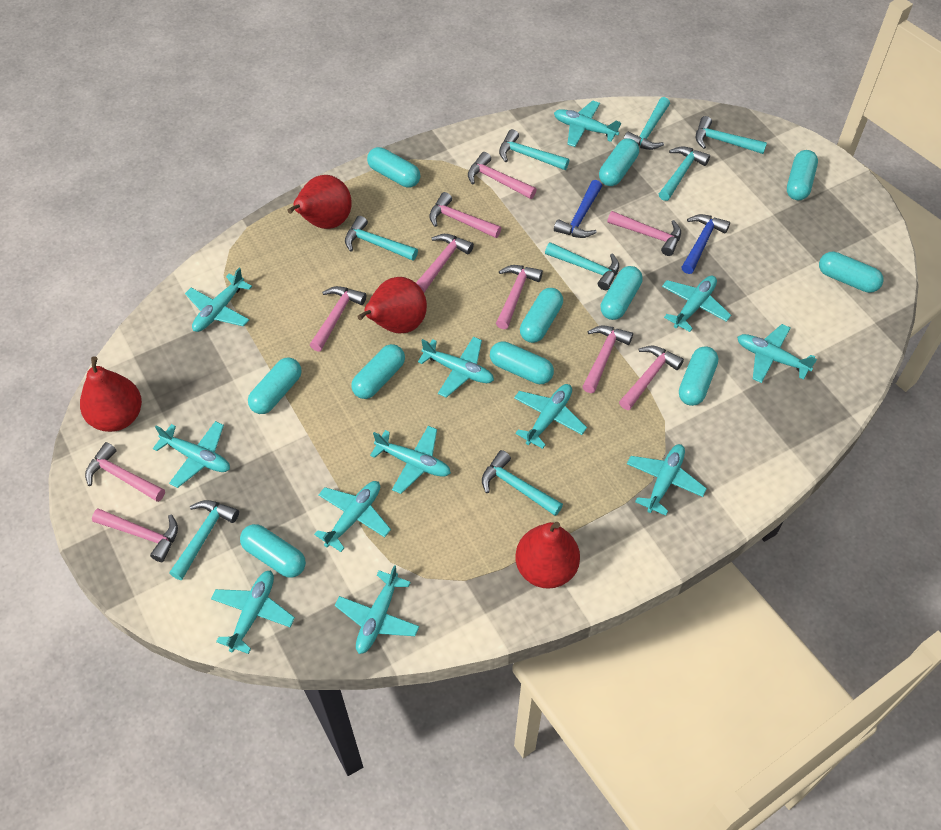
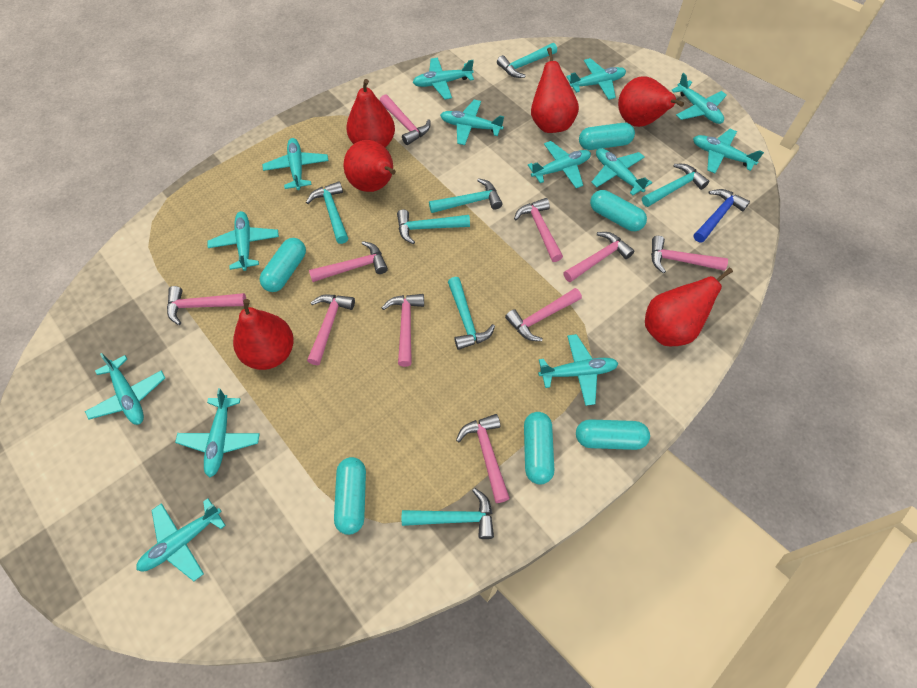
blue hammer: [554,180,602,238] [681,214,730,274] = 2 -> [694,189,750,243] = 1
red pear: [80,357,142,432] [287,175,352,229] [357,277,427,334] [515,522,580,589] = 4 -> [233,299,294,370] [344,140,396,192] [346,79,395,147] [531,48,579,133] [618,76,684,127] [645,268,733,346] = 6
turquoise capsule: [240,524,306,578] [248,358,302,414] [351,344,405,399] [367,147,421,188] [490,341,554,384] [520,288,563,343] [599,138,639,186] [601,266,643,320] [679,346,718,406] [787,150,818,200] [819,252,883,293] = 11 -> [260,238,306,292] [334,457,366,535] [524,412,554,484] [576,419,650,450] [579,123,635,150] [590,190,647,231] = 6
turquoise hammer: [169,500,239,580] [345,216,418,261] [482,450,563,516] [499,129,569,170] [545,242,619,290] [624,97,670,150] [659,146,710,201] [696,116,767,154] = 8 -> [306,181,348,244] [397,209,470,244] [402,488,494,539] [429,178,502,213] [448,277,495,350] [497,43,557,78] [642,164,709,207] = 7
turquoise plane: [153,421,230,488] [185,268,252,332] [211,570,295,654] [314,481,391,552] [335,565,420,654] [370,426,451,494] [418,337,494,398] [514,384,587,449] [554,100,621,147] [627,444,707,516] [662,276,731,332] [737,324,817,383] = 12 -> [85,353,165,425] [136,498,226,581] [175,388,260,478] [207,211,279,271] [262,138,328,190] [413,57,474,99] [440,100,504,145] [528,141,591,188] [538,334,618,406] [567,58,626,100] [591,148,652,196] [671,73,727,124] [693,129,764,173] = 13

